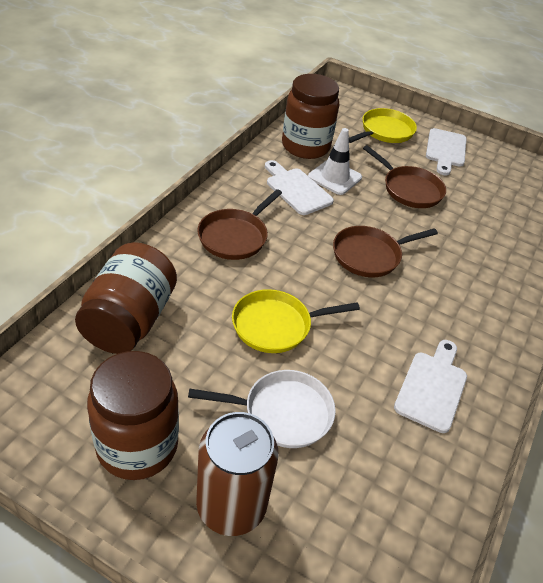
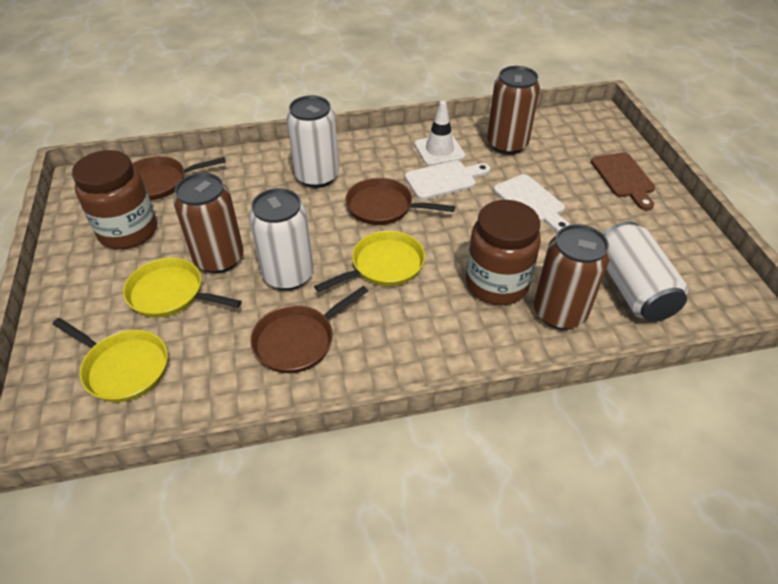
brown can: [196,412,279,536] = 1 -> [174,173,244,273] [487,66,540,154] [534,224,610,329] = 3
brown cutting board: none = 0 -> [591,152,655,211] = 1
brown jar: [75,242,177,354] [87,351,179,480] [282,74,339,159] = 3 -> [72,150,157,249] [466,200,541,305] = 2
white can: none = 0 -> [249,188,314,290] [287,95,339,188] [603,221,688,322] = 3
white cutting board: [265,160,334,215] [394,340,467,433] [426,128,467,175] = 3 -> [405,160,490,200] [494,174,570,232] = 2
white pan: [188,370,336,448] = 1 -> none = 0
yellow pan: [232,289,360,353] [349,108,417,143] = 2 -> [53,318,168,402] [123,258,242,318] [314,231,425,292] = 3

